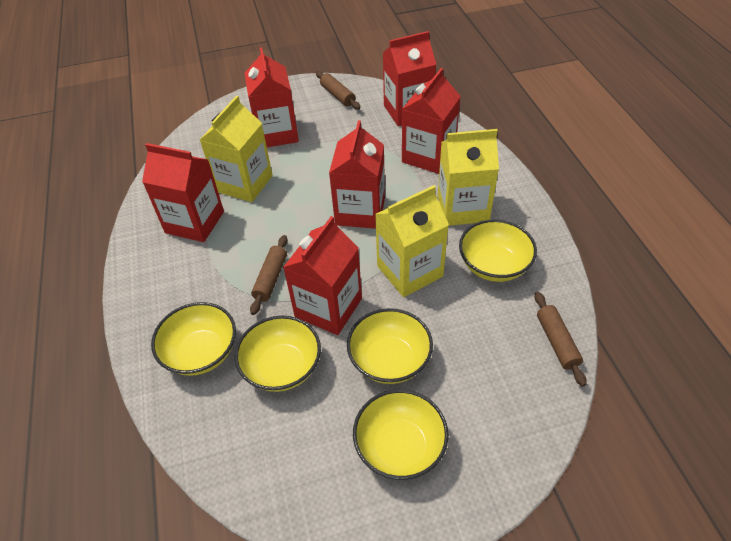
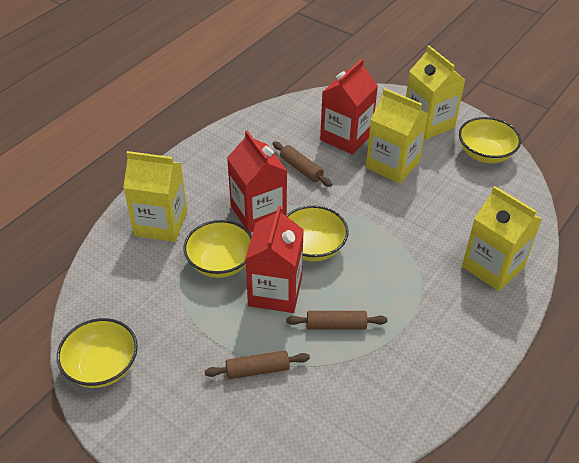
red carton: [142,143,224,242] [244,48,299,147] [283,216,362,335] [329,120,385,229] [383,31,436,126] [402,68,461,174] = 6 -> [227,130,287,233] [245,206,304,313] [320,59,378,155] = 3
yellow bowl: [151,302,236,376] [235,316,321,392] [347,308,433,384] [353,389,449,480] [459,219,537,282] = 5 -> [57,318,138,388] [184,220,252,278] [286,205,348,261] [459,117,521,163] = 4
yellow carton: [200,96,272,202] [375,185,449,297] [438,129,499,226] = 3 -> [123,151,187,242] [366,88,428,184] [406,46,465,140] [462,186,542,291] = 4

